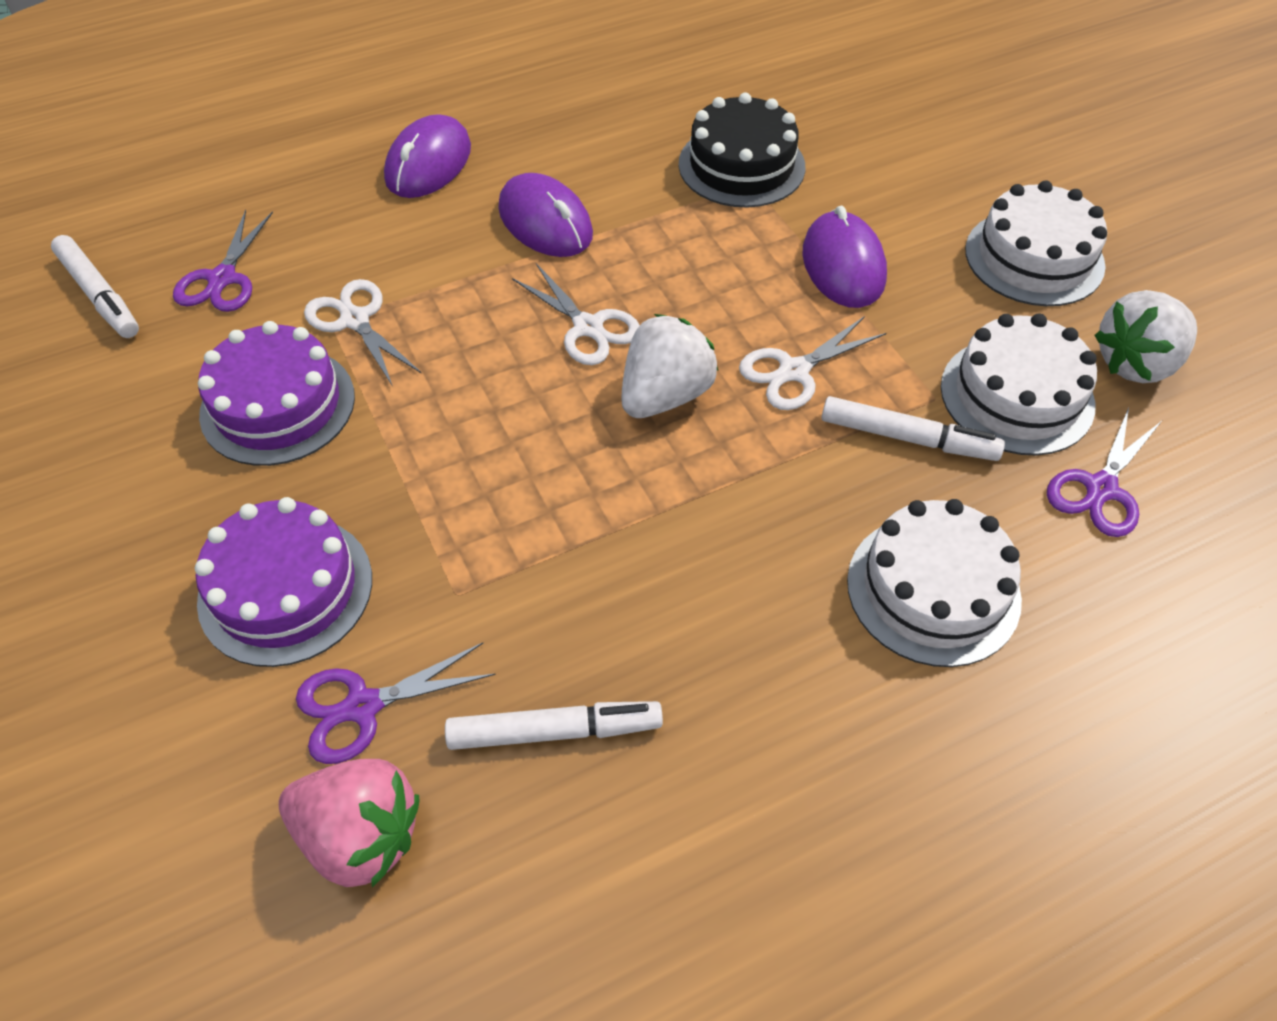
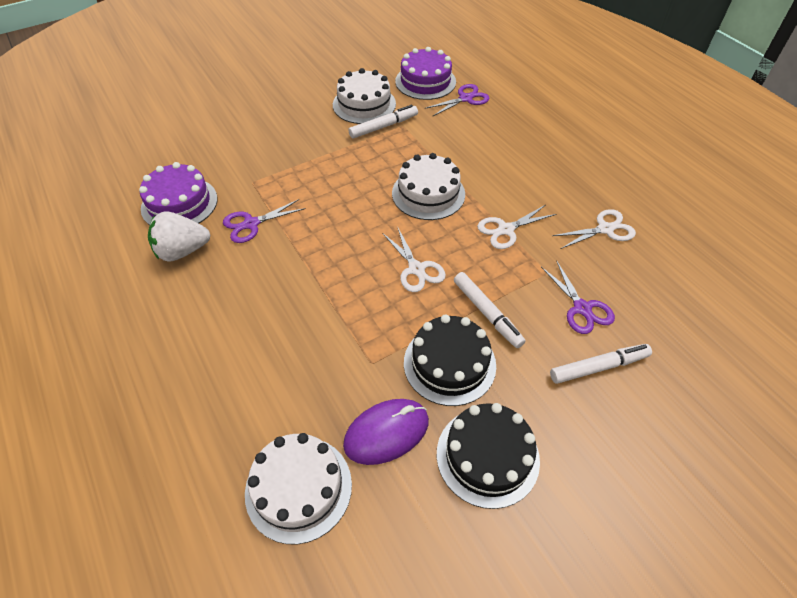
black cake: [679,93,806,208] = 1 -> [404,314,496,406] [437,403,540,509] = 2
pink strawberry: [279,759,419,887] = 1 -> none = 0
purple mouse: [384,114,471,198] [498,173,593,257] [803,206,887,308] = 3 -> [343,399,429,465] = 1
white strawberry: [621,314,718,418] [1094,290,1197,383] = 2 -> [148,212,210,262] = 1

